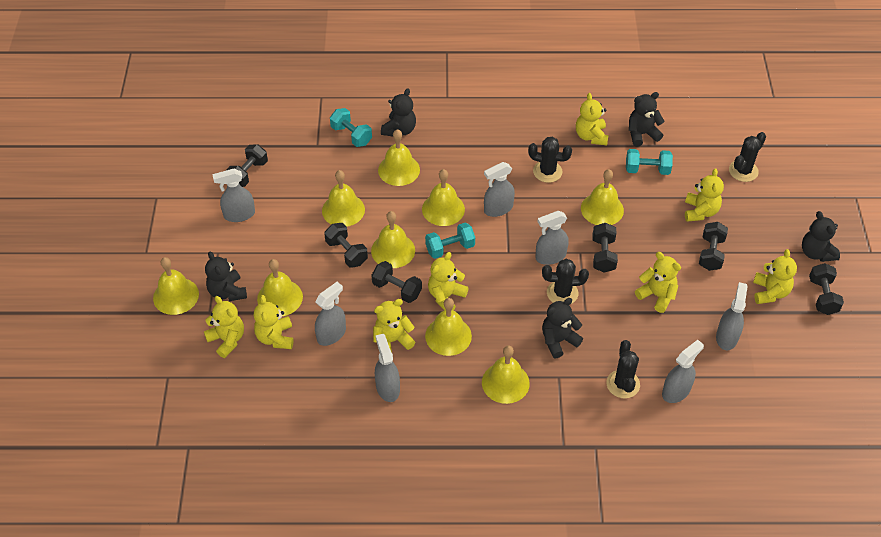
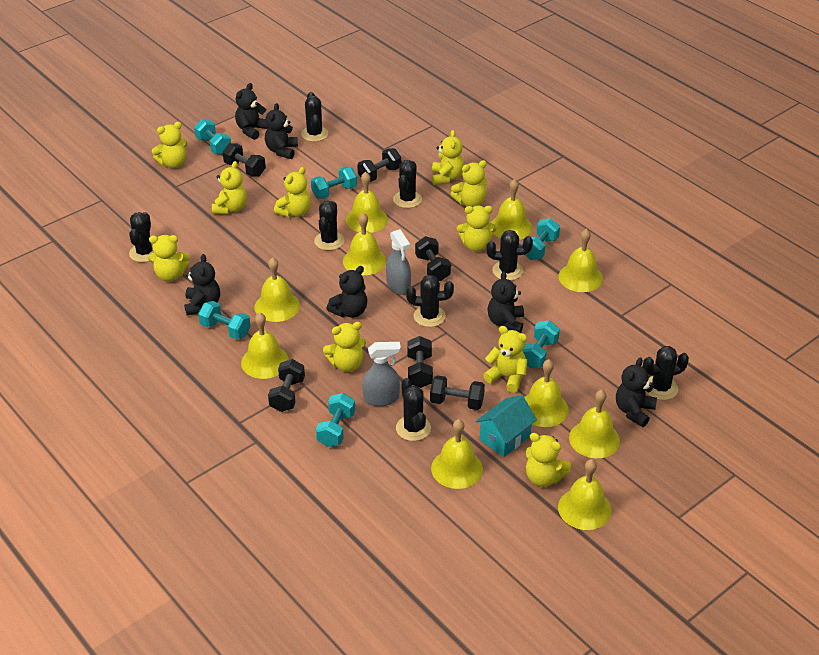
black cactus: [528,137,572,183] [542,259,589,304] [607,340,640,398] [729,132,766,182] = 4 -> [129,212,154,262] [301,92,328,142] [314,201,344,251] [393,160,422,208] [396,378,431,441] [406,275,454,327] [486,230,533,281] [643,346,689,400] = 8
black teddy bear: [205,251,247,301] [381,88,416,137] [542,298,583,358] [629,92,665,147] [802,211,840,262] = 5 -> [184,254,220,315] [235,83,268,140] [265,103,298,159] [327,266,367,318] [488,271,524,333] [616,357,657,427] = 6
grey spray bottle: [213,169,255,222] [315,282,346,346] [375,334,400,402] [484,162,515,217] [535,211,569,265] [662,340,704,403] [716,282,748,350] = 7 -> [362,342,401,406] [386,229,411,295] = 2
turquoise dumbbell: [330,108,372,147] [425,222,475,259] [626,149,673,175] = 3 -> [194,119,231,155] [198,301,251,339] [311,167,357,199] [316,393,355,447] [522,218,560,260] [523,320,560,368] = 6
turquoise house: none = 0 -> [476,395,537,457] = 1
yellow bell: [153,257,199,315] [257,259,303,316] [322,170,365,227] [371,211,415,268] [378,129,420,186] [422,169,465,226] [425,298,472,356] [482,346,530,404] [581,169,624,225] = 9 -> [241,313,289,379] [254,257,300,322] [343,213,386,275] [346,172,388,233] [431,419,483,489] [491,179,532,240] [524,359,569,427] [558,229,603,292] [558,459,612,530] [569,390,620,458] = 10
yellow teddy bear: [204,296,244,358] [254,295,294,349] [373,299,415,352] [428,252,468,311] [576,93,608,145] [635,252,681,313] [685,168,724,222] [753,249,797,304] = 8 -> [148,235,190,282] [152,122,188,168] [212,161,247,214] [274,167,311,217] [323,322,366,372] [432,130,464,185] [450,160,488,207] [457,206,497,252] [483,326,527,393] [526,433,571,487] = 10

